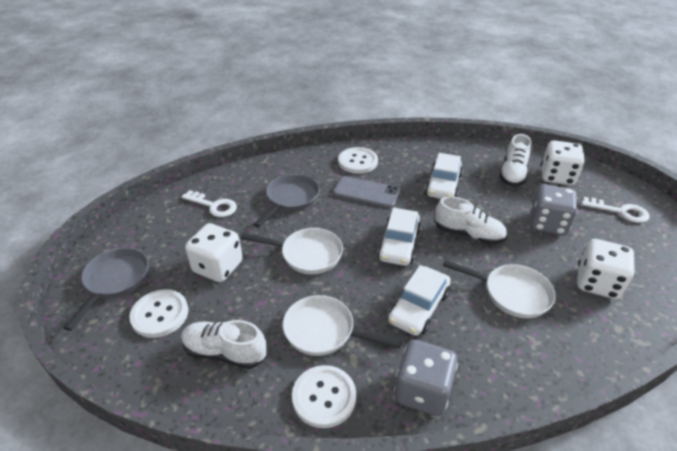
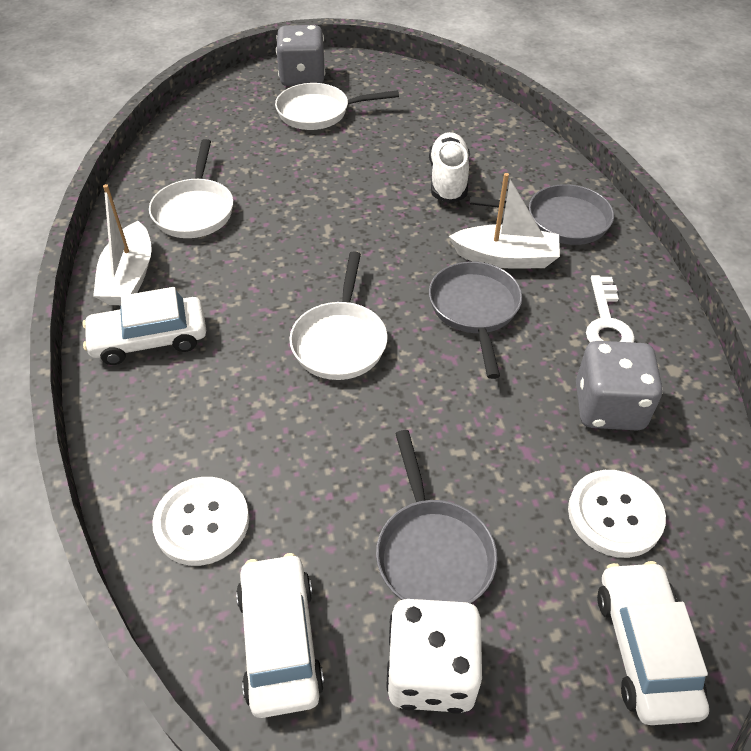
grey pan: [64,247,149,331] [254,174,320,227] = 2 -> [376,430,497,603] [429,262,522,379] [470,184,614,245] = 3
grey phone: [333,176,400,208] = 1 -> none = 0
white boat: none = 0 -> [93,184,152,305] [449,173,560,269] = 2
white button: [129,289,188,338] [292,365,356,428] [338,147,378,174] = 3 -> [152,477,249,566] [568,470,666,558] = 2
white dice: [185,223,243,282] [541,140,585,186] [577,239,635,299] = 3 -> [386,599,482,714] = 1
white key: [182,190,237,217] [582,197,650,223] = 2 -> [586,275,635,342] = 1
white shoe: [181,320,267,369] [435,197,507,244] [499,134,532,186] = 3 -> [429,132,469,203] = 1

